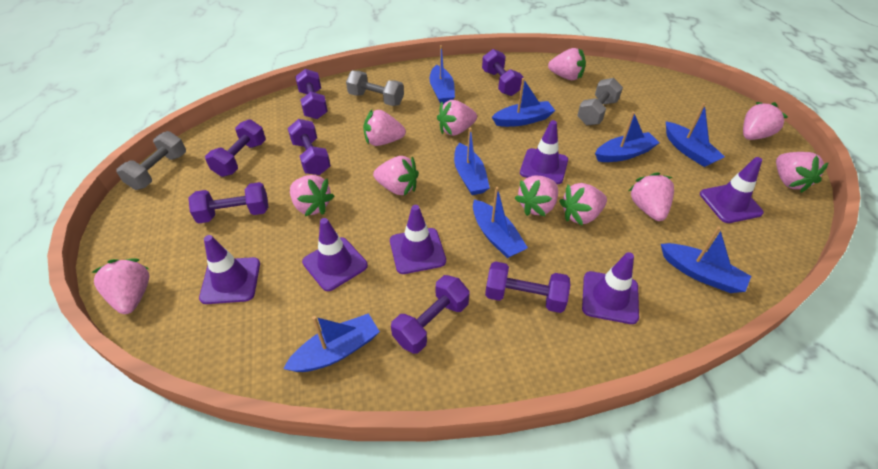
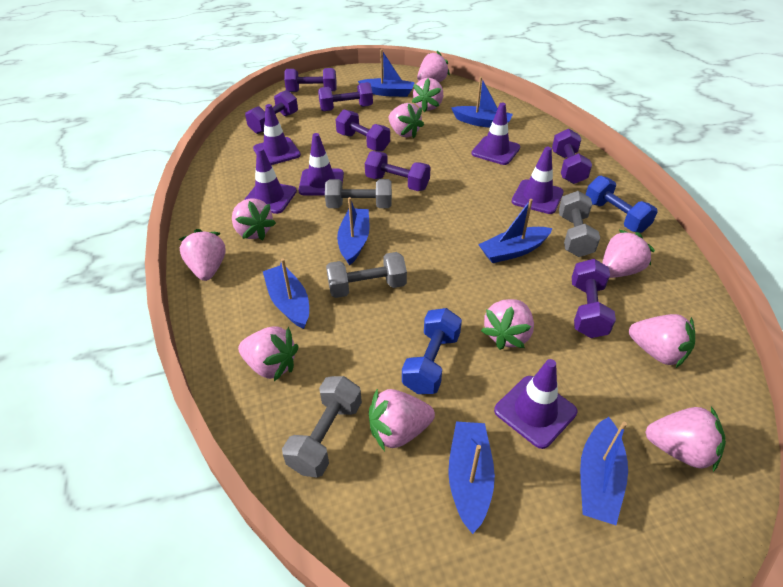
blue boat: [283,313,380,372] [430,45,455,104] [454,127,490,195] [473,187,528,258] [492,78,555,127] [595,112,660,162] [661,227,751,293] [666,103,725,167] = 8 -> [263,258,309,329] [337,197,369,265] [358,49,415,97] [448,421,495,534] [451,77,513,128] [478,199,553,263] [580,417,628,525] = 7
blue dumbbell: none = 0 -> [402,308,462,394] [586,176,658,233] = 2
grey dumbbell: [116,131,186,190] [346,71,404,106] [577,78,623,125] = 3 -> [282,376,362,478] [325,179,392,208] [326,252,407,298] [559,191,600,257] = 4

